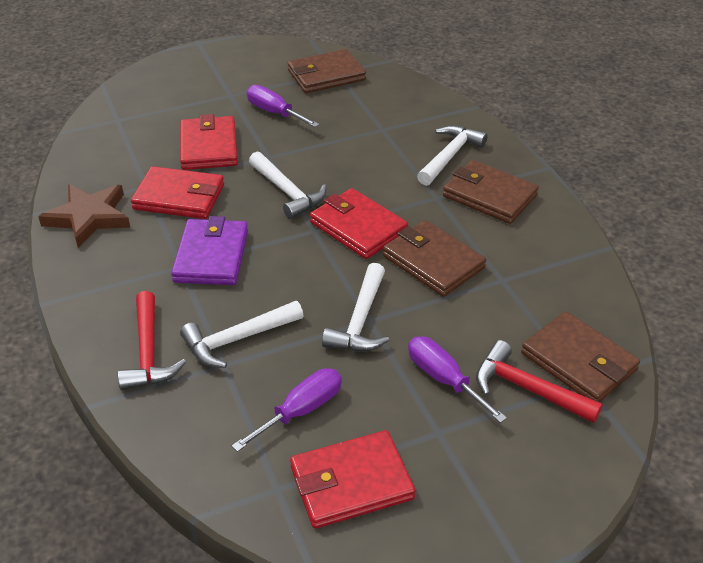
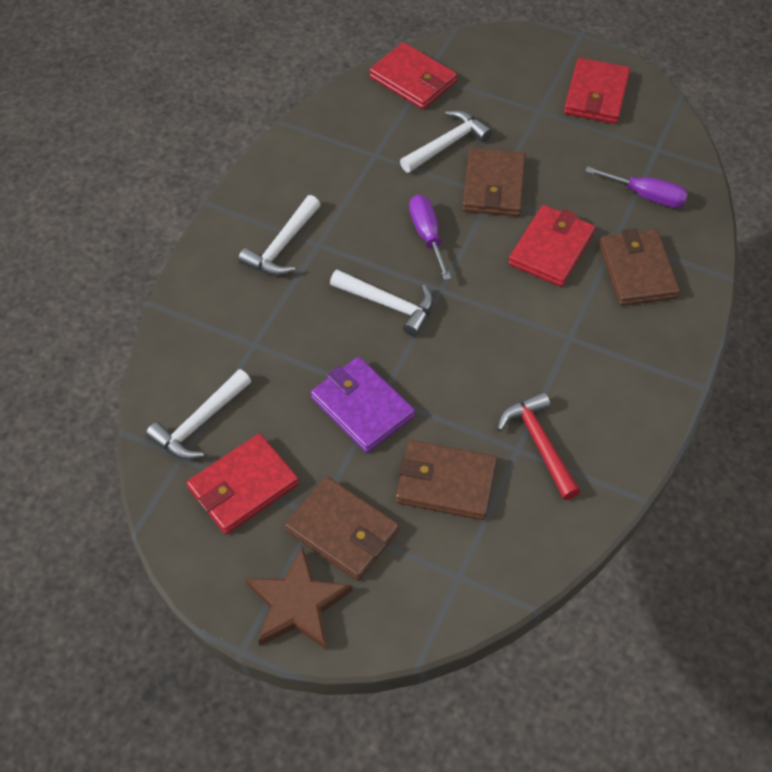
purple screwdriver: [232,368,342,452] [247,85,319,127] [408,337,507,423] = 3 -> [409,195,451,280] [585,166,688,208] = 2
red hammer: [118,291,186,390] [476,340,603,423] = 2 -> [497,392,580,500] = 1

